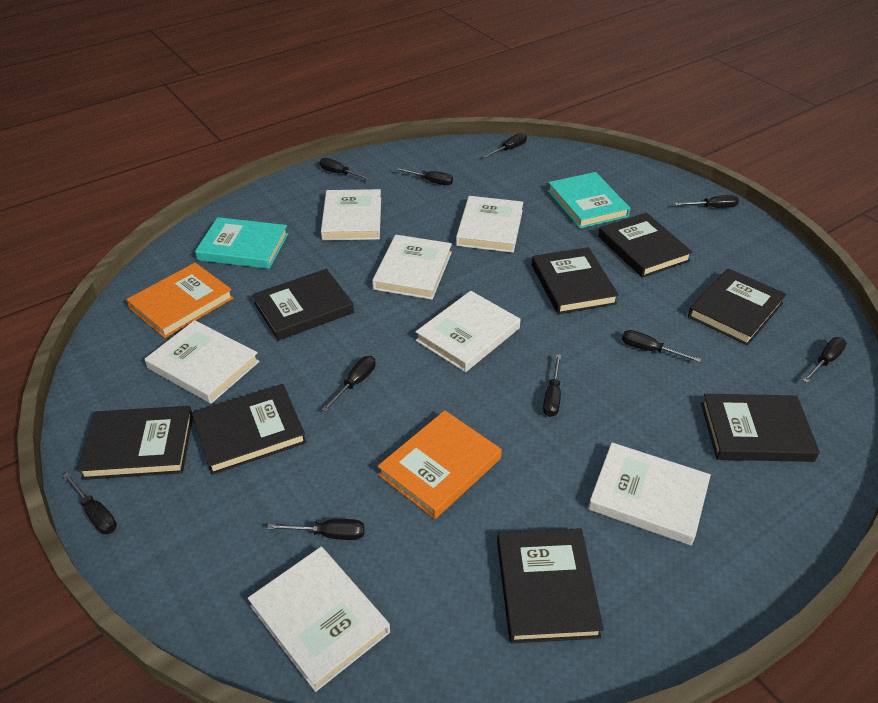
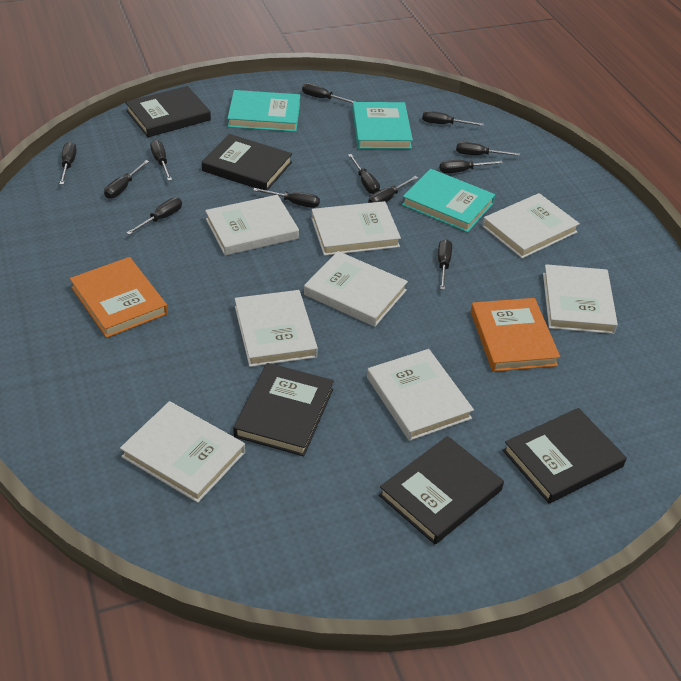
black book: [77,406,193,480] [192,384,307,475] [252,269,354,341] [497,528,604,643] [532,247,619,314] [598,213,693,278] [688,268,787,346] [701,394,820,462] = 8 -> [125,86,211,137] [202,134,292,190] [233,363,334,456] [379,436,504,544] [503,408,627,504] = 5
black screwdriver: [62,472,117,534] [267,519,365,540] [320,158,372,180] [322,356,375,412] [395,168,453,185] [483,133,527,158] [543,354,561,417] [622,330,701,362] [675,195,739,208] [803,337,847,383] = 10 -> [60,142,77,185] [104,160,149,199] [126,198,182,235] [150,140,172,181] [253,188,320,208] [302,83,355,103] [348,154,380,194] [368,176,418,203] [422,111,484,126] [438,239,452,290] [440,160,503,173] [456,142,520,156] = 12
turquoise book: [195,217,288,269] [548,172,631,228] = 2 -> [227,90,300,132] [352,102,413,149] [402,169,495,233] = 3
white book: [145,320,260,404] [248,547,390,692] [321,189,381,241] [372,235,452,300] [415,291,520,372] [456,196,523,253] [588,442,711,545] = 7 -> [120,401,245,503] [205,195,299,256] [235,290,318,367] [304,251,408,327] [311,201,401,256] [367,349,474,441] [482,193,580,259] [543,264,618,334] = 8

